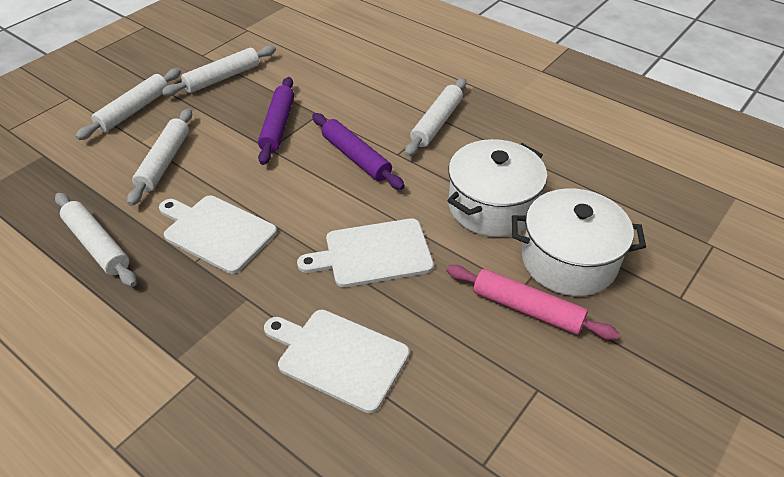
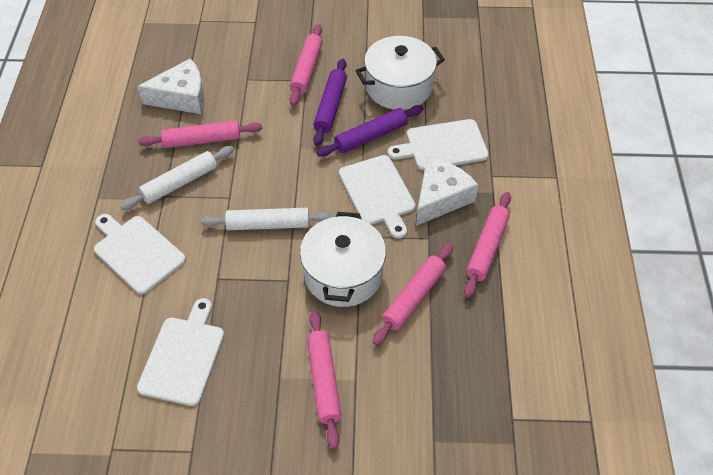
pink rolling pin: [447,265,619,340] = 1 -> [138,120,262,148] [290,24,322,106] [307,310,342,449] [373,243,454,345] [464,192,511,298] = 5
white cheese: none = 0 -> [137,58,205,114] [416,156,478,226] = 2
white cutting board: [159,196,277,274] [264,310,410,413] [297,218,434,287] = 3 -> [94,214,186,294] [137,298,224,406] [339,155,416,239] [388,119,489,170] = 4
white rolling pin: [55,193,137,287] [75,68,181,140] [127,109,192,206] [162,45,276,96] [405,78,467,157] = 5 -> [120,146,234,210] [201,208,334,230] = 2

